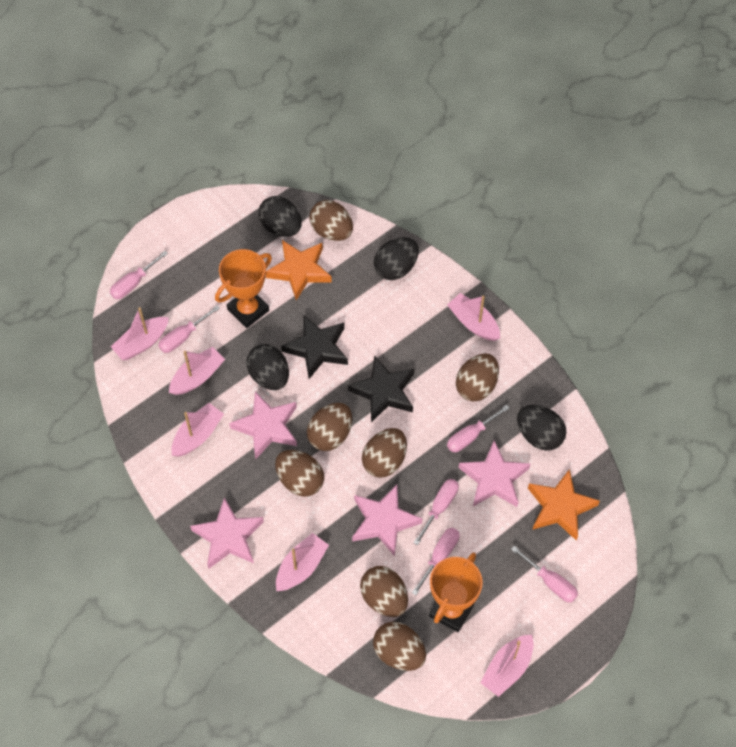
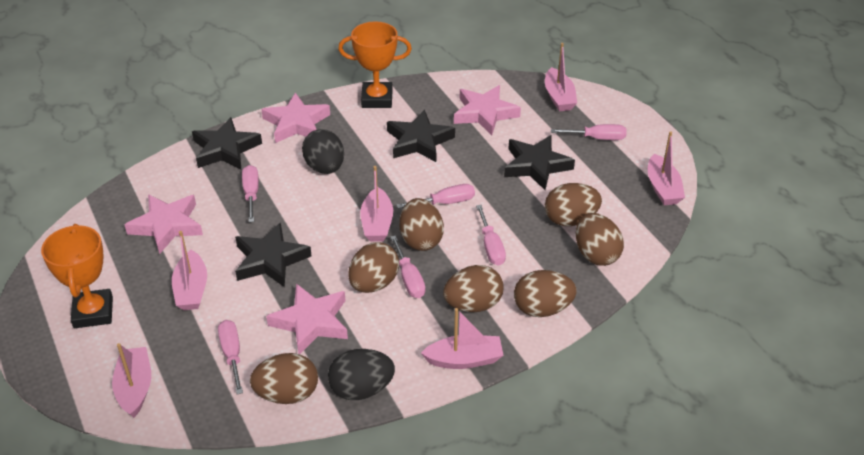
black egg: [246,344,289,390] [258,196,302,237] [374,237,419,280] [517,405,566,451] = 4 -> [302,129,344,174] [328,349,395,400] = 2
black star: [281,315,348,379] [348,356,414,422] = 2 -> [192,117,262,169] [235,222,311,287] [387,110,455,162] [504,135,575,190] = 4
orange star: [266,240,332,300] [528,469,600,541] = 2 -> none = 0

